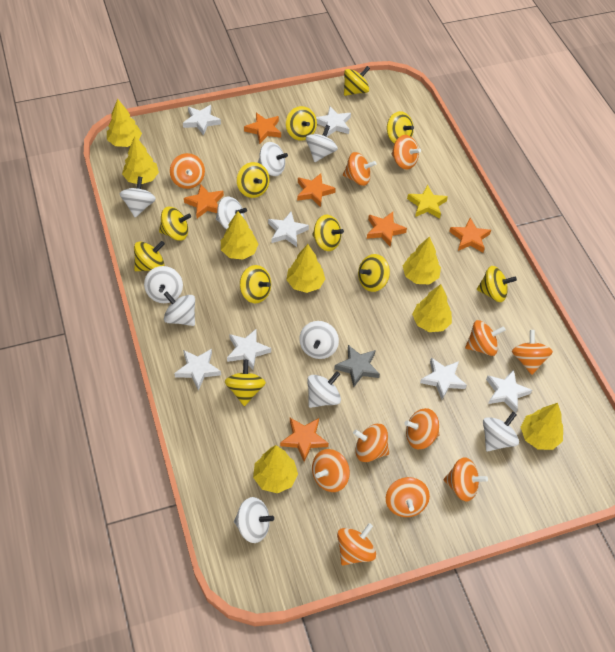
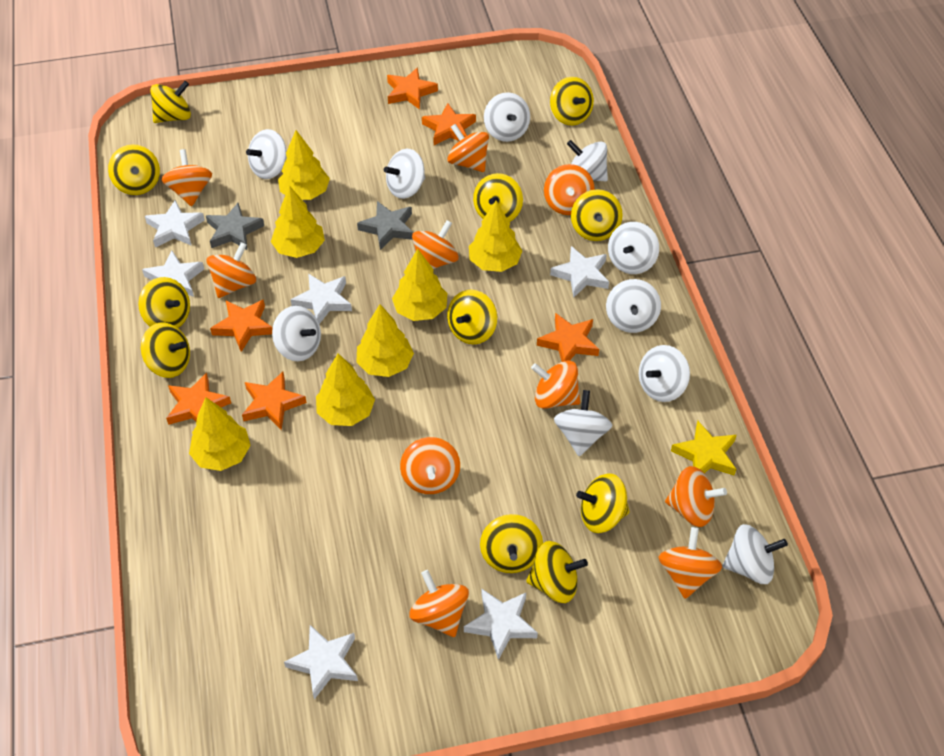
grey star: [334,345,380,387] = 1 -> [206,203,264,250] [357,201,414,250] = 2
orange spinning top: [170,153,205,189] [312,449,350,492] [337,523,376,565] [343,152,376,186] [353,424,389,462] [386,477,430,517] [391,135,421,169] [405,408,439,449] [444,457,488,502] [465,320,506,356] [512,330,553,375] = 11 -> [162,149,212,206] [206,242,256,298] [400,437,460,494] [409,570,469,637] [412,220,459,269] [447,124,489,172] [531,360,580,409] [544,164,595,215] [659,527,722,599] [665,466,727,527] = 10
white star: [174,349,221,391] [183,105,221,136] [227,329,271,370] [268,212,309,247] [316,107,351,137] [420,358,467,400] [486,370,532,413] = 7 -> [142,251,204,297] [145,200,205,248] [284,625,358,700] [291,274,352,324] [464,589,538,660] [550,246,609,298] = 6
yellow tree: [107,99,142,147] [122,136,159,184] [221,211,258,260] [253,445,298,493] [286,244,325,293] [403,236,441,284] [412,284,452,332] [521,403,563,450] = 8 -> [189,397,251,471] [271,186,325,258] [278,130,330,200] [316,353,375,426] [356,304,414,377] [392,249,447,321] [469,200,522,272] = 7

